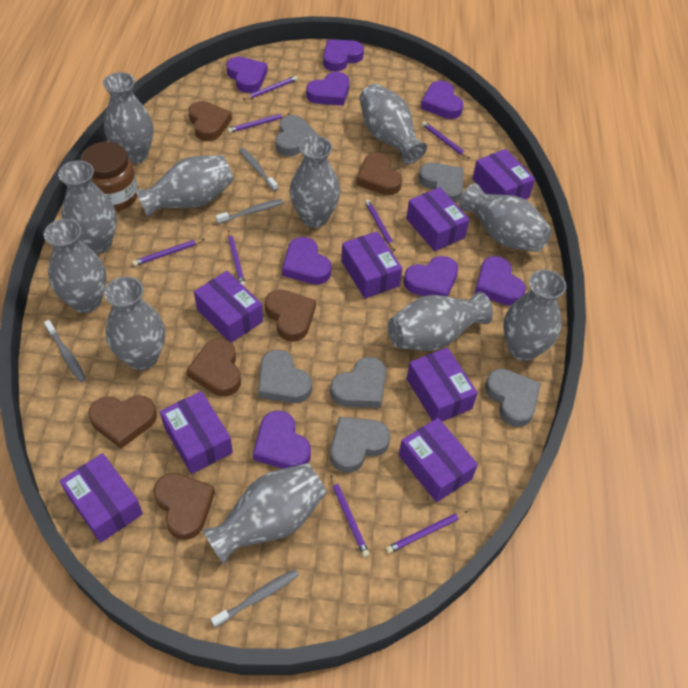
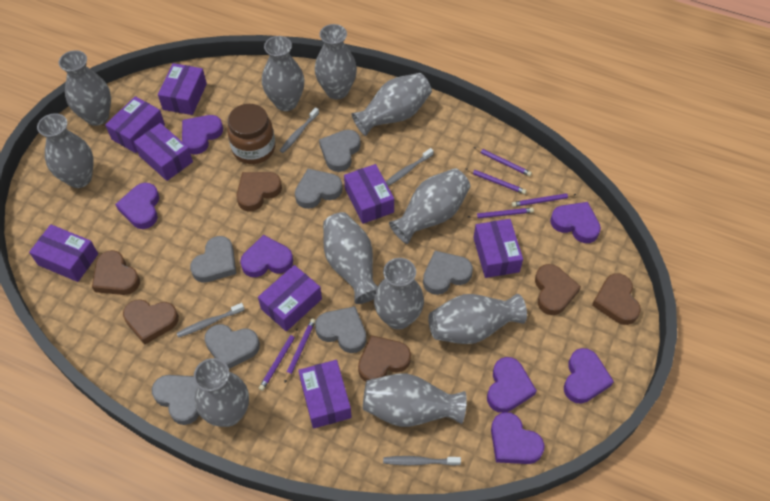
grey heart: [258,350,312,403] [276,115,318,156] [330,357,386,408] [330,417,390,473] [419,163,463,203] [485,368,541,427] = 6 -> [152,375,199,425] [190,236,236,283] [204,324,260,369] [295,169,343,209] [315,306,366,353] [319,130,361,172] [423,251,473,295] = 7
purple heart: [226,57,268,93] [253,411,311,469] [282,237,331,285] [306,72,350,106] [323,39,364,71] [404,256,458,297] [421,81,463,119] [474,256,526,306] = 8 -> [115,183,159,229] [182,115,223,154] [240,235,293,277] [487,357,537,413] [491,412,545,464] [550,202,601,243] [564,348,614,404] = 7
purple pencil: [132,239,204,266] [227,113,289,133] [228,230,246,287] [242,76,298,100] [331,475,369,557] [365,199,396,252] [386,511,468,553] [422,121,470,159] = 8 -> [259,328,298,391] [284,319,316,383] [465,168,526,194] [468,208,534,219] [474,147,532,176] [512,193,576,207] = 6

